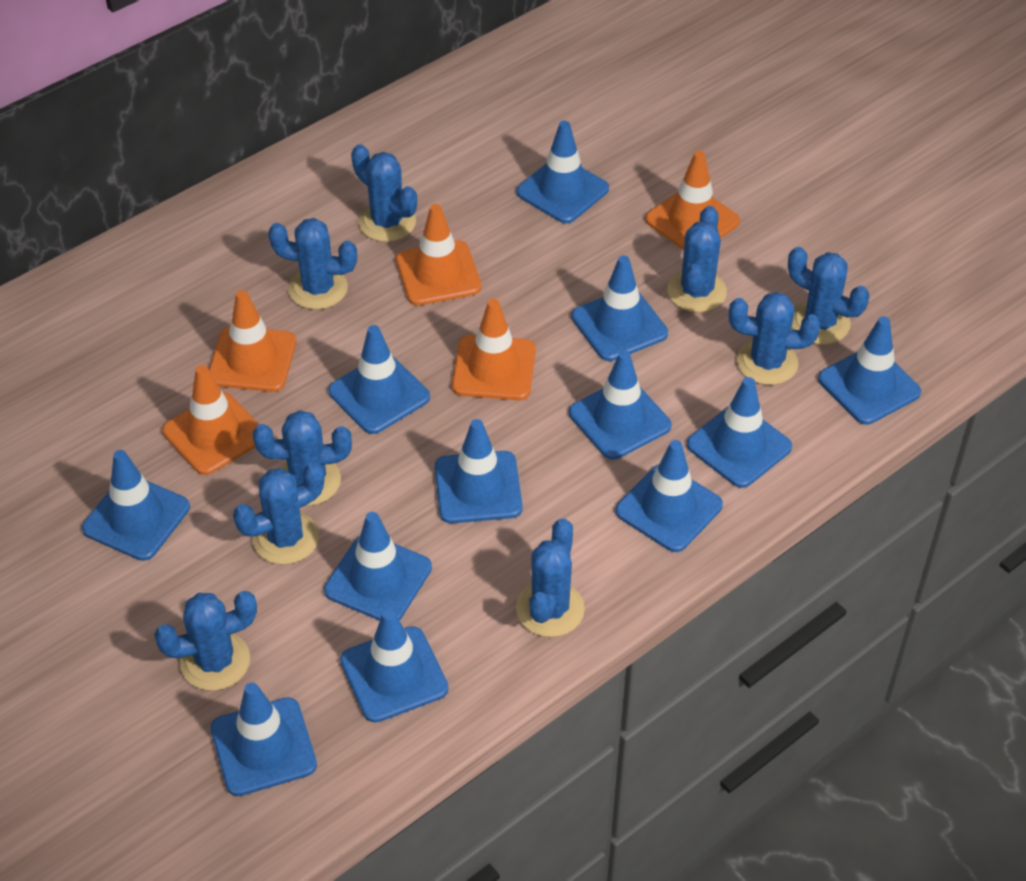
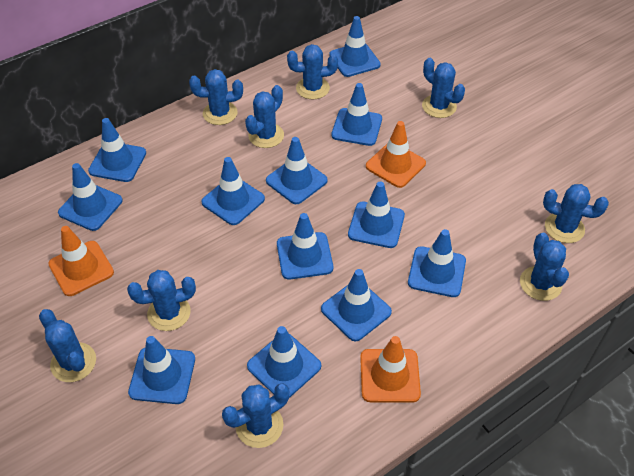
orange traffic cone: [162,365,259,475] [209,290,296,392] [396,204,482,306] [452,299,536,400] [645,151,740,250] = 5 -> [48,226,114,296] [360,336,421,403] [366,121,426,188] = 3

